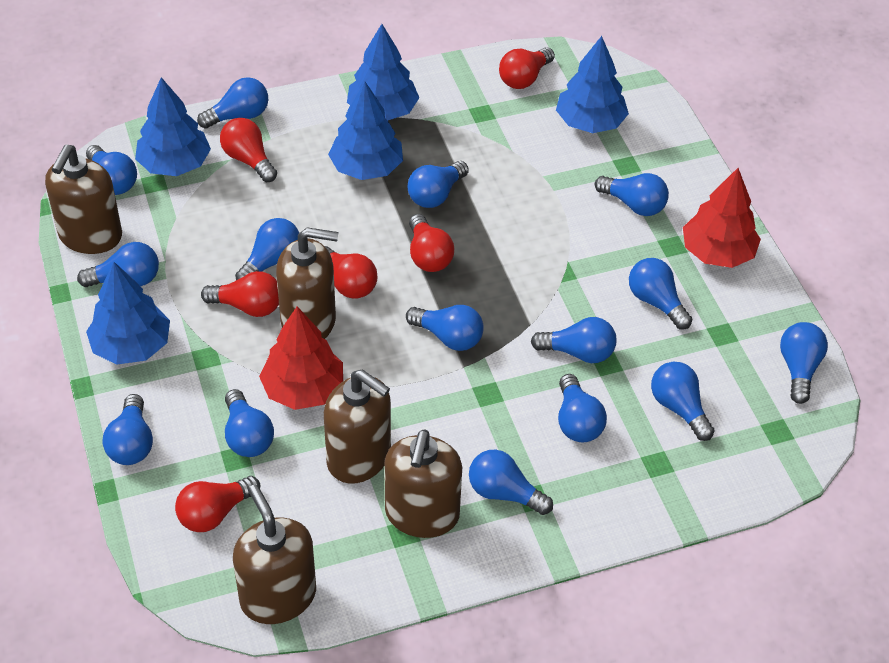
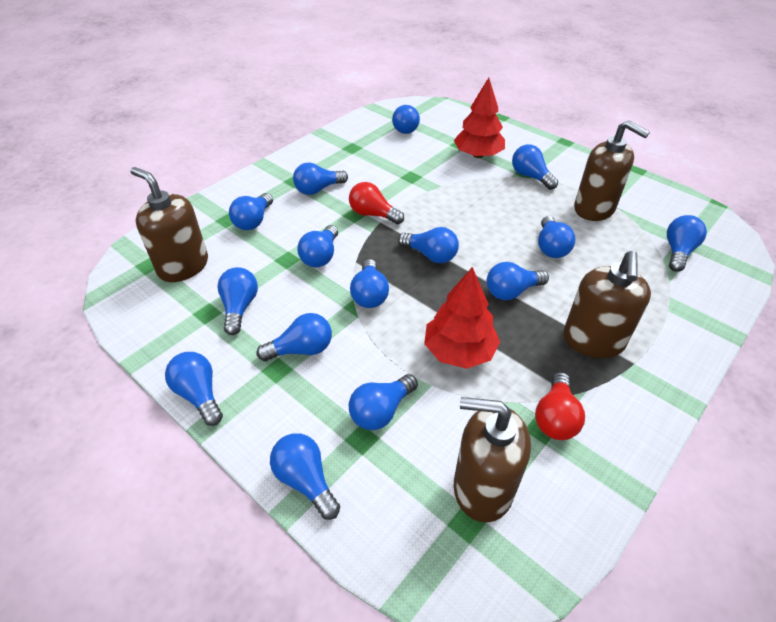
blue tree: [86,262,170,365] [135,77,211,176] [328,81,403,180] [347,24,419,120] [556,36,629,133] = 5 -> none = 0
brown soap dispenser: [45,145,122,254] [233,485,316,624] [276,227,338,339] [324,370,391,484] [384,429,462,538] = 5 -> [130,167,208,282] [454,397,531,522] [563,251,651,358] [574,120,650,221] = 4
red light bulb: [175,476,260,532] [201,271,279,317] [220,118,277,182] [325,246,377,299] [409,214,454,272] [499,47,555,89] = 6 -> [349,182,404,224] [535,372,585,440] = 2

